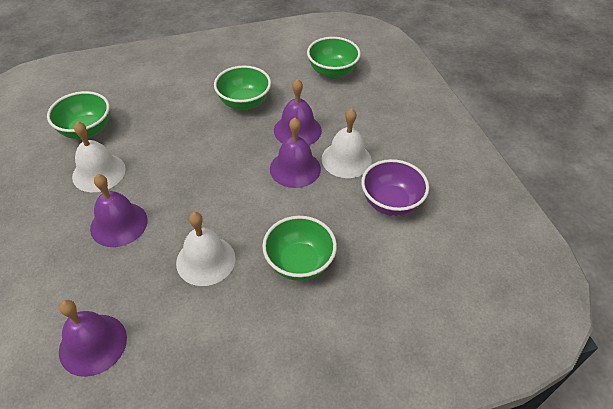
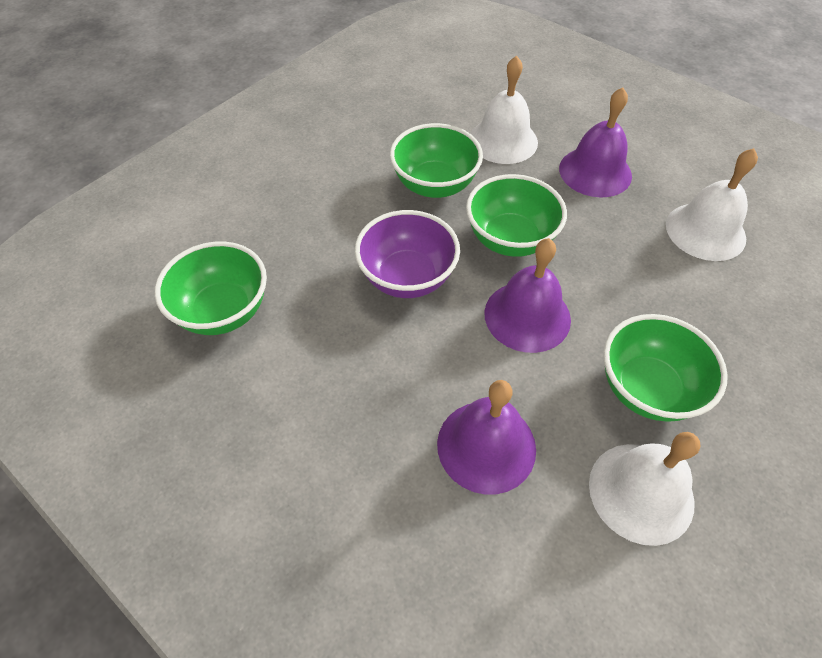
purple bell: [59,300,127,377] [90,174,148,247] [270,118,321,188] [274,79,322,145] = 4 -> [437,380,536,495] [484,238,571,353] [559,87,632,198] = 3

